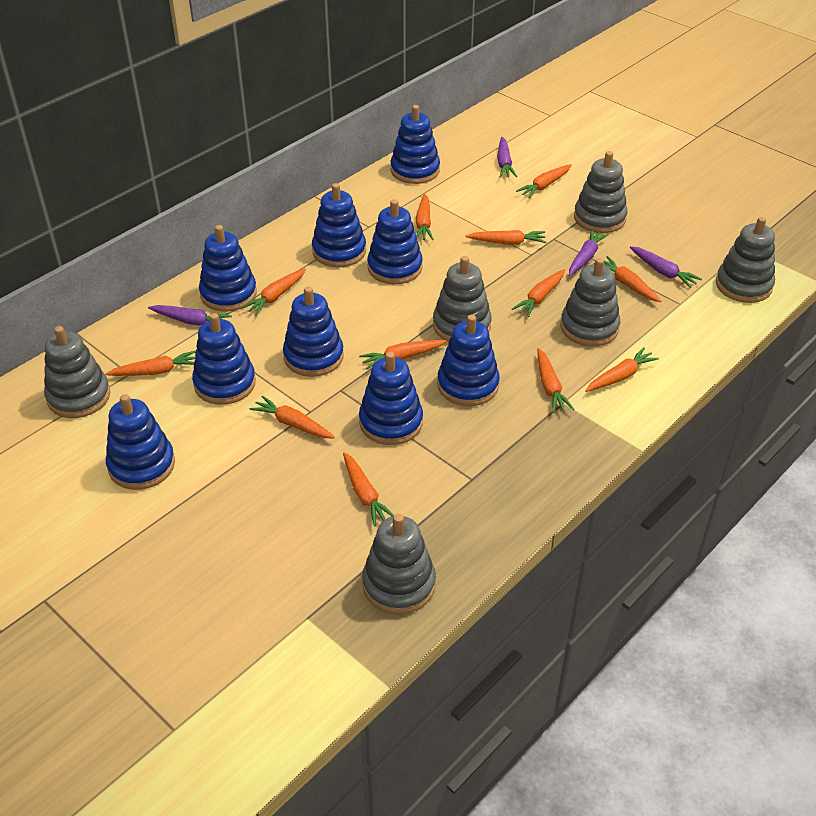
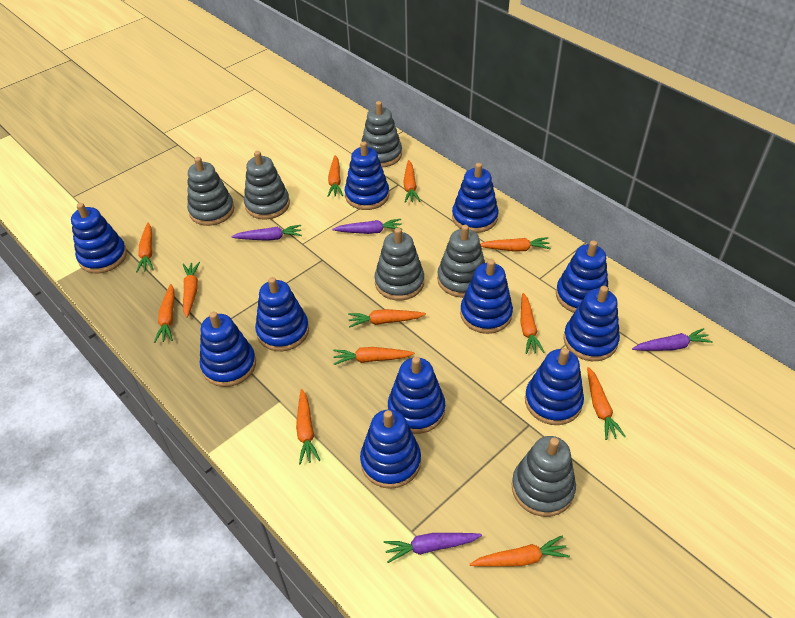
blue stacking toy: [106,394,175,490] [192,313,256,405] [199,225,257,312] [283,286,344,377] [312,183,366,267] [359,352,423,445] [367,199,423,284] [391,105,440,184] [437,315,500,406] = 9 -> [71,203,127,273] [200,312,256,387] [255,277,309,351] [345,141,389,210] [360,409,421,489] [388,357,445,434] [452,163,499,233] [460,259,513,334] [525,348,584,425] [556,240,609,313] [563,286,620,361] = 11

